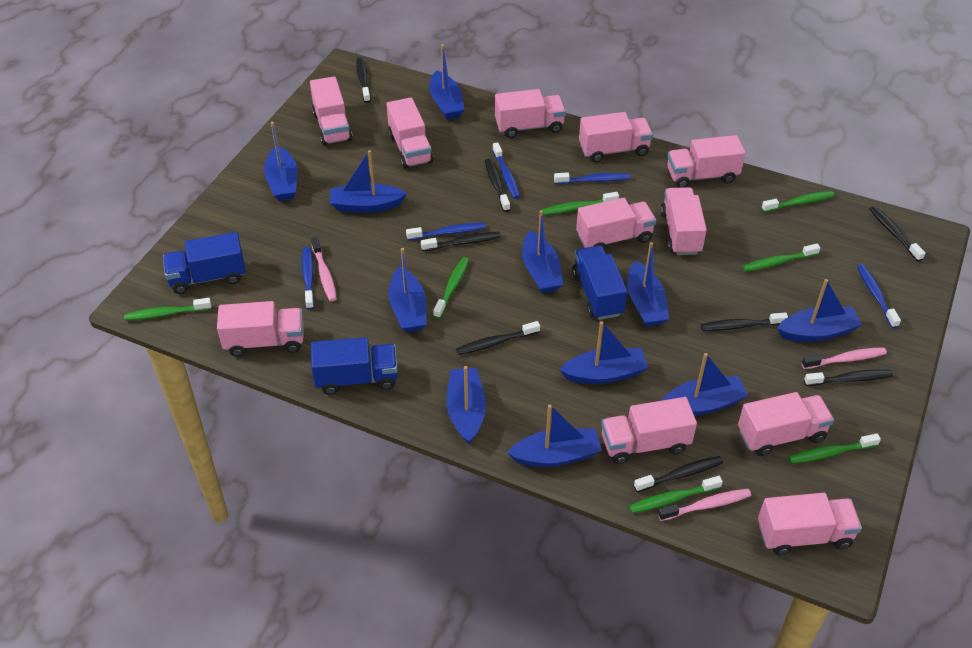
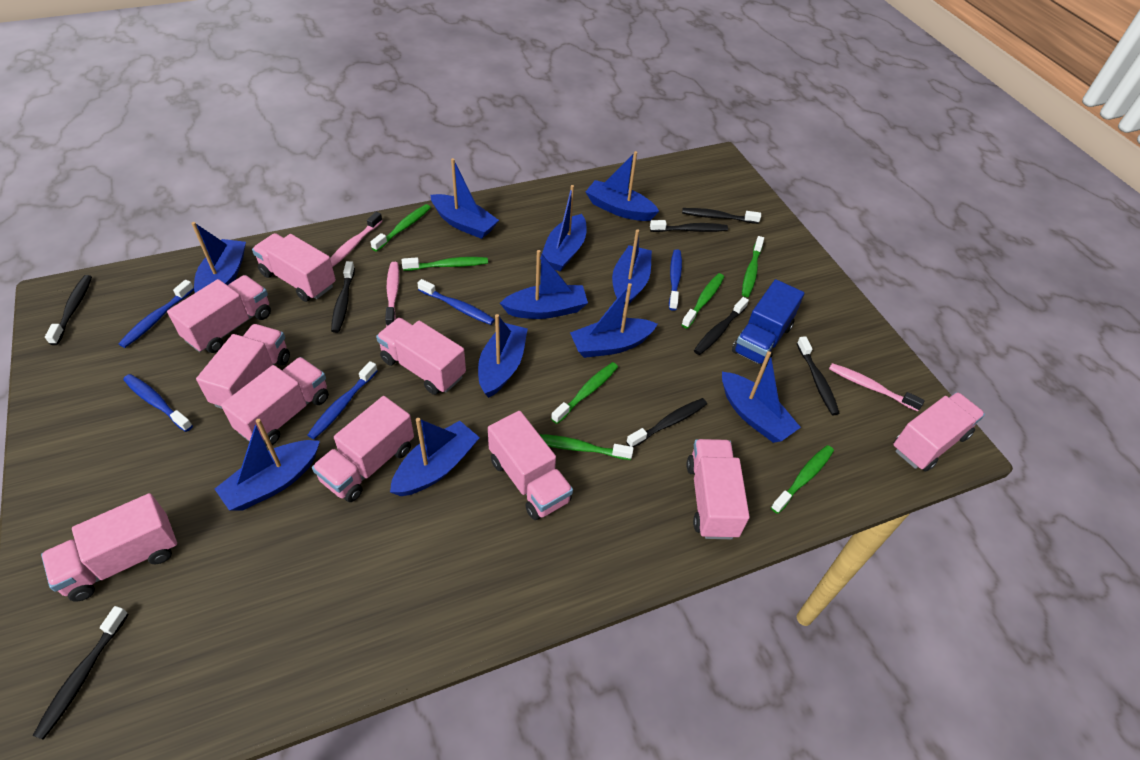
blue truck: [163,232,246,294] [311,337,398,395] [572,245,627,320] = 3 -> [732,279,804,366] = 1
pink truck: [217,301,304,357] [310,76,353,146] [387,97,433,169] [495,89,566,138] [576,198,656,250] [579,112,653,163] [601,397,697,464] [660,187,707,255] [667,135,745,188] [738,392,834,456] [758,493,862,555] = 11 -> [41,493,177,602] [167,275,271,353] [196,324,290,409] [221,357,329,446] [252,233,336,302] [312,396,414,502] [376,318,466,395] [488,411,573,520] [687,439,750,539] [893,392,985,472] = 10

